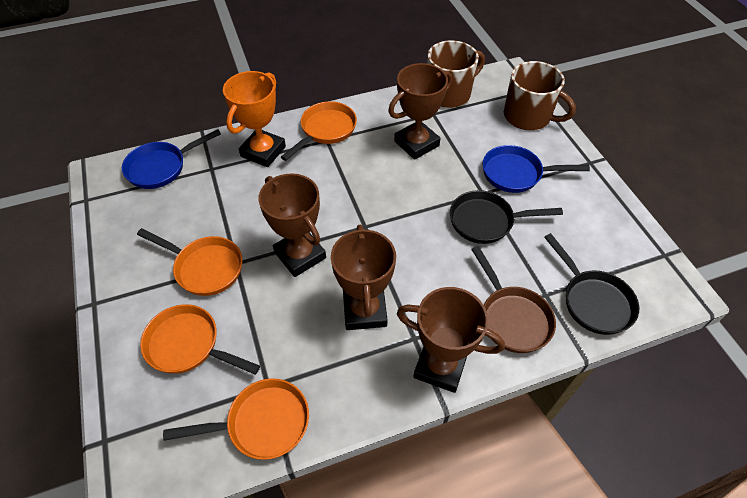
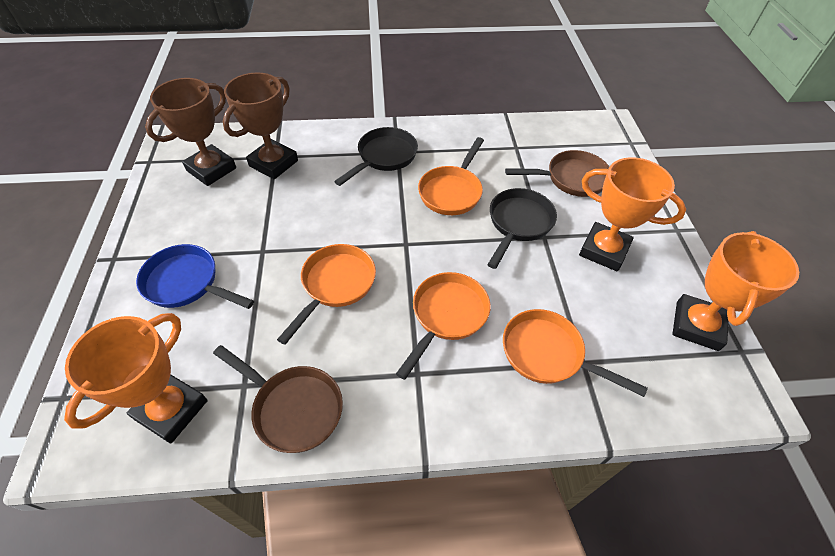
blue pan: [122,129,221,189] [482,145,590,193] = 2 -> [136,244,254,309] = 1
brown mug: [427,40,485,108] [504,61,576,130] = 2 -> none = 0
brown pan: [471,246,556,353] = 1 -> [213,345,343,453] [505,150,609,197] = 2
brown trophy: [258,173,326,277] [331,225,396,330] [388,63,452,160] [397,287,505,393] = 4 -> [145,78,236,186] [223,73,298,179] = 2
orange trophy: [223,71,286,167] = 1 -> [64,313,208,443] [579,157,686,271] [672,231,799,351] = 3

